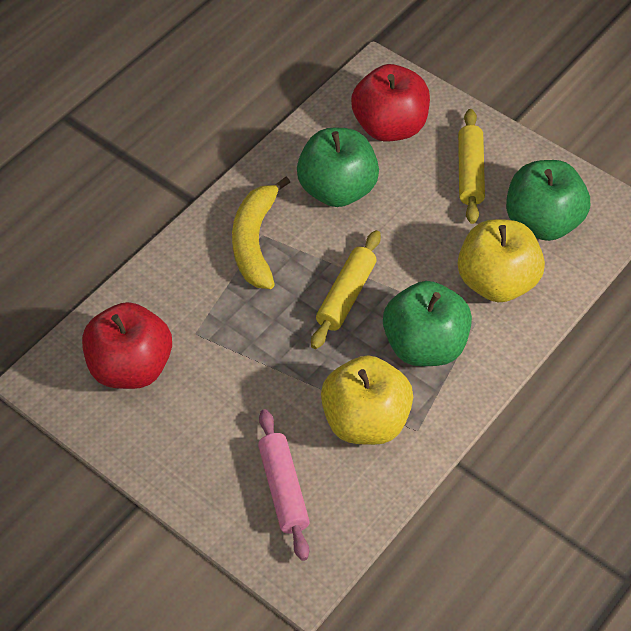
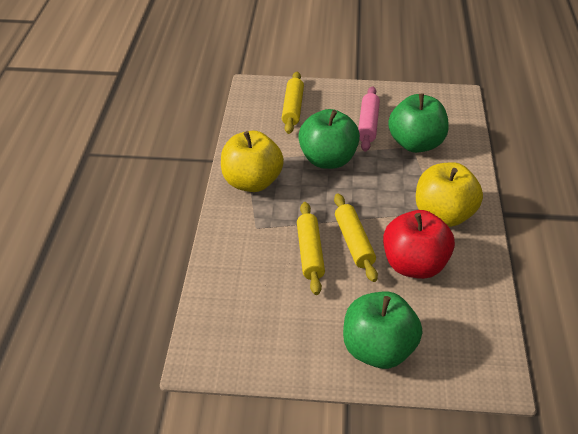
red apple: [82,302,172,389] [351,64,430,142] = 2 -> [383,210,455,279] = 1
yellow banana: [232,177,290,289] = 1 -> none = 0
yellow rolling pin: [311,230,381,349] [458,109,485,224] = 2 -> [282,72,304,134] [297,202,325,295] [334,193,378,282] = 3

